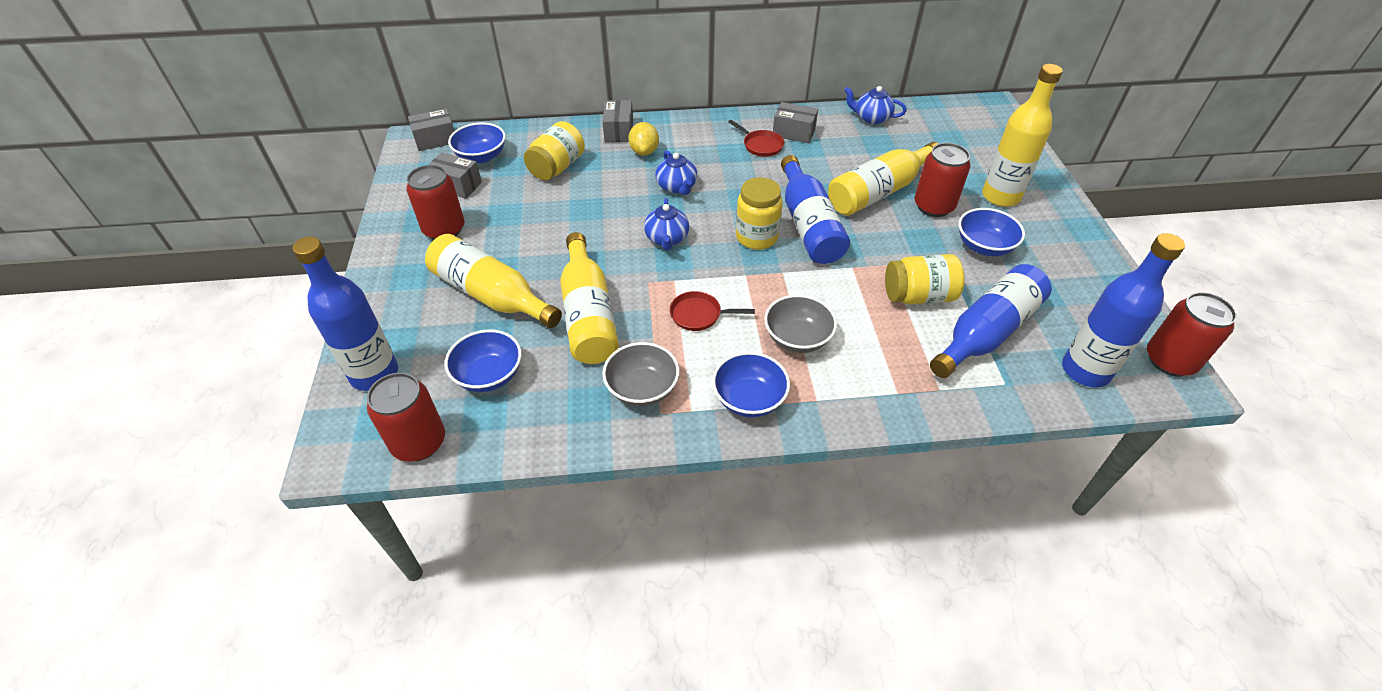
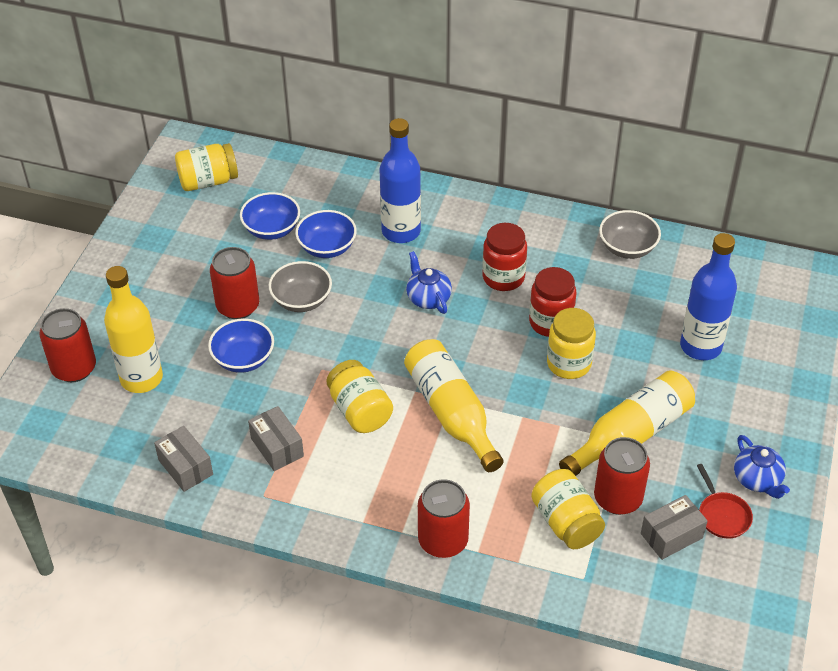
blue bottle: [292,237,398,391] [781,155,850,264] [930,264,1052,378] [1062,233,1185,387] = 4 -> [380,118,421,243] [680,233,737,360] = 2
blue bowl: [445,330,522,392] [448,122,506,163] [712,352,790,417] [958,208,1025,256] = 4 -> [208,319,274,373] [240,192,300,240] [295,210,357,258] = 3
blue teapot: [644,198,689,250] [655,150,697,195] [844,86,907,125] = 3 -> [406,251,452,314] [734,435,790,499] = 2
grey box: [408,108,454,151] [428,152,482,199] [602,100,633,142] [773,102,818,143] = 4 -> [154,426,213,492] [248,406,304,471] [641,495,707,560] = 3
red jar: none = 0 -> [482,223,527,291] [529,267,577,337] = 2
red pan: [670,291,755,331] [728,120,784,157] = 2 -> [697,464,753,539] = 1
yellow bottle: [425,234,562,328] [560,232,619,364] [828,142,938,216] [982,64,1063,207] = 4 -> [104,266,163,393] [404,339,503,472] [559,370,695,476] = 3
yellow jar: [524,121,585,181] [736,177,783,250] [885,254,964,304] = 3 -> [175,143,238,191] [326,360,393,433] [531,469,605,549] [547,308,596,379] = 4
yellow lemon: [628,122,659,156] = 1 -> none = 0

